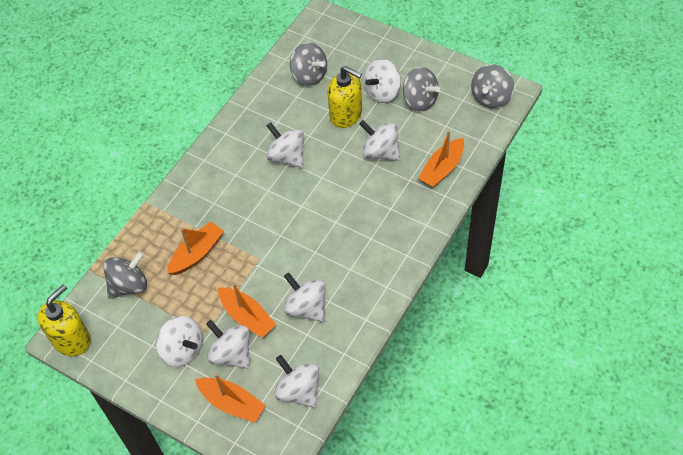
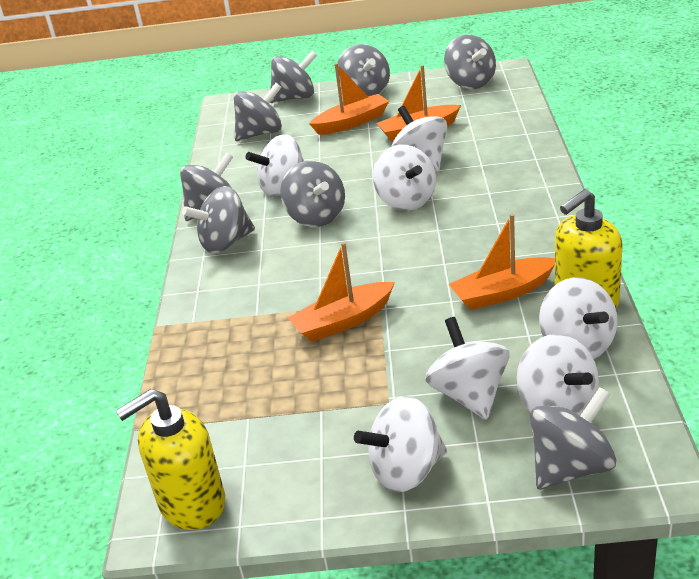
grey spinning top: [103,251,147,299] [290,43,327,86] [403,67,440,112] [471,64,514,108] = 4 -> [180,152,233,221] [182,186,255,253] [234,83,282,141] [270,51,317,103] [280,161,345,227] [338,44,390,96] [444,34,496,89] [530,387,616,489] = 8

